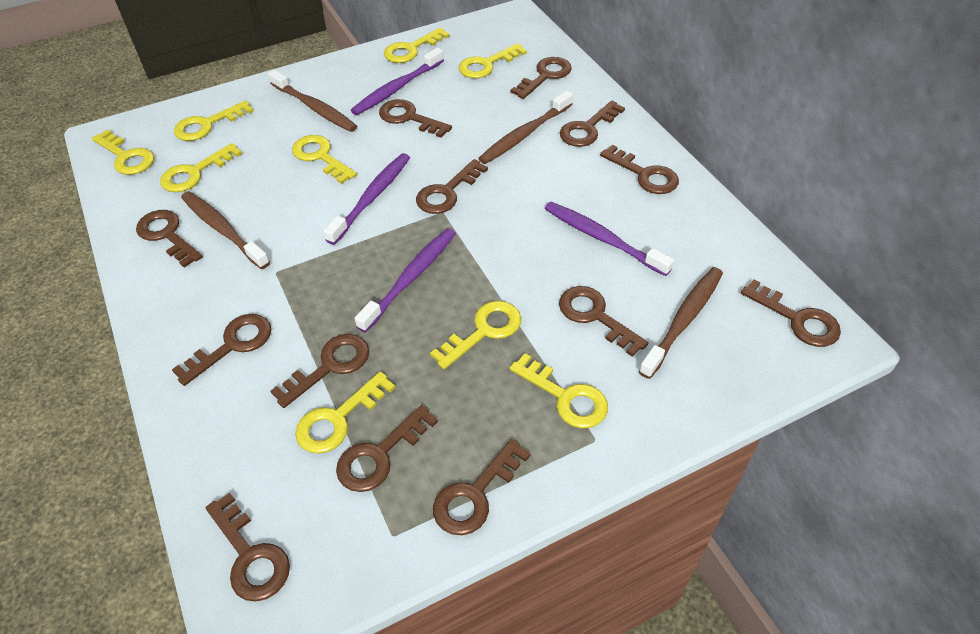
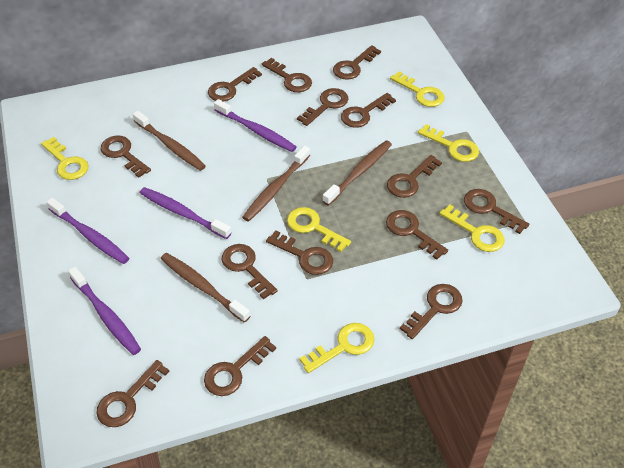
brown key: [136,210,203,268] [172,314,271,386] [205,493,290,602] [271,334,369,408] [336,405,438,492] [379,99,452,138] [416,159,488,214] [433,439,531,535] [511,57,572,99] [559,286,649,357] [560,101,625,147] [600,144,679,194] [741,280,841,347] = 13 -> [96,360,170,427] [101,136,151,178] [204,336,276,396] [208,67,262,101] [222,244,278,300] [262,58,312,92] [266,230,333,275] [297,88,349,126] [333,45,381,80] [341,93,396,128] [386,210,448,260] [387,155,442,198] [400,284,463,339] [464,189,529,234] = 14
yellow key: [92,129,154,175] [160,143,242,192] [174,100,253,141] [292,135,357,184] [295,371,395,454] [384,27,450,63] [430,301,521,370] [458,43,527,78] [509,353,608,429] = 9 -> [41,137,89,180] [287,207,351,252] [299,323,375,373] [390,71,445,107] [418,124,479,162] [439,204,505,252] = 6

